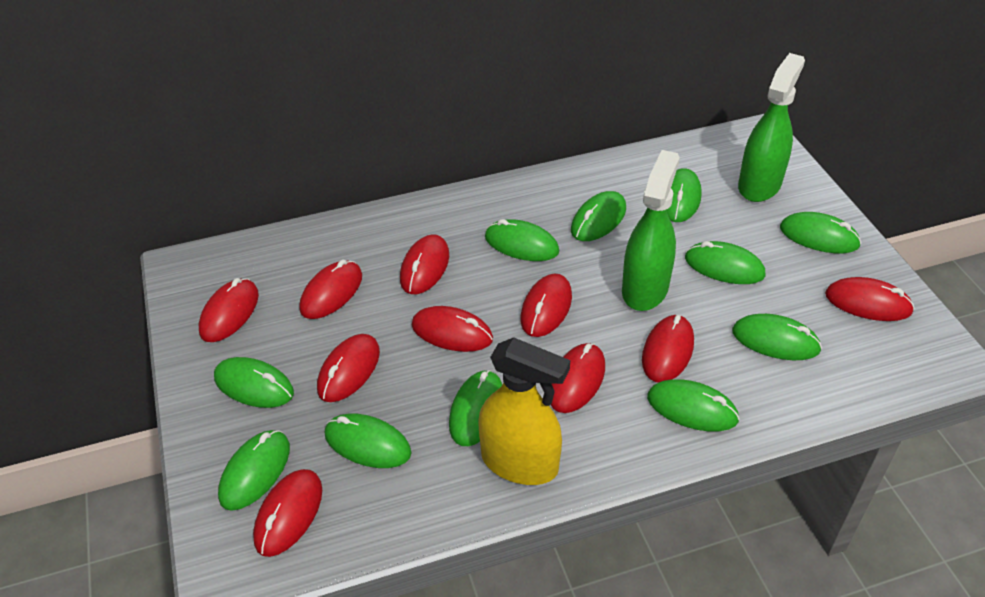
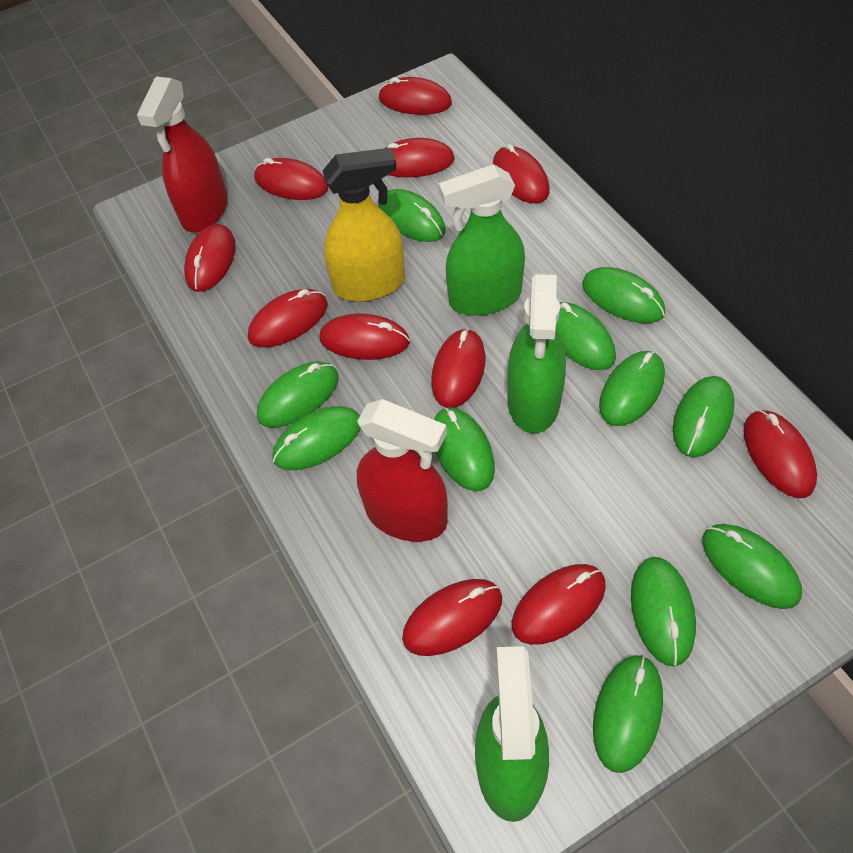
green spray bottle: [622,150,680,311] [738,53,805,202] = 2 -> [439,164,525,316] [475,646,549,822] [507,273,566,433] = 3
red mouse: [199,278,259,342] [253,469,322,557] [299,259,362,319] [317,334,380,402] [400,234,449,294] [412,306,493,352] [520,274,572,337] [551,343,605,413] [642,315,694,383] [825,277,915,321] = 10 -> [184,224,236,292] [248,289,328,348] [254,158,328,200] [320,314,410,360] [378,77,452,115] [385,138,455,178] [402,579,502,656] [431,328,485,408] [493,144,550,203] [512,564,606,645] [743,410,817,498] = 11
red spray bottle: none = 0 -> [137,76,228,232] [356,399,448,542] = 2

